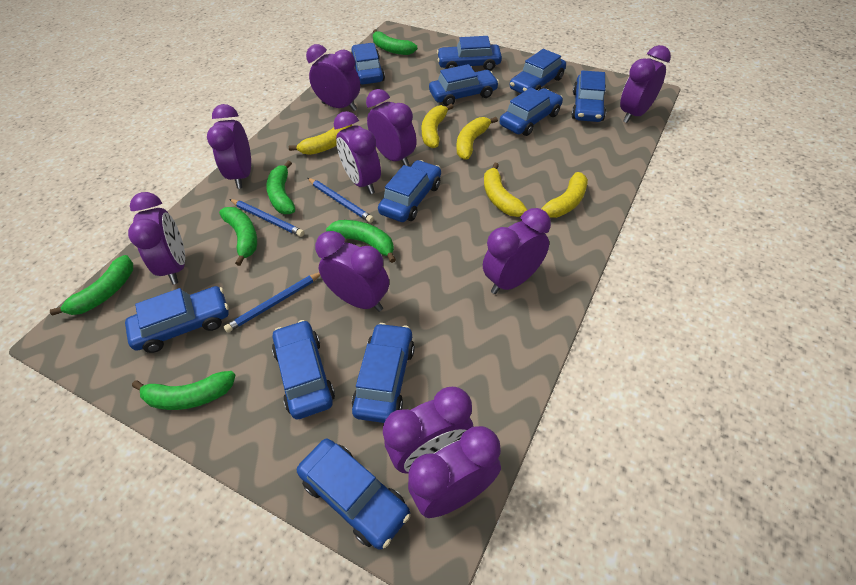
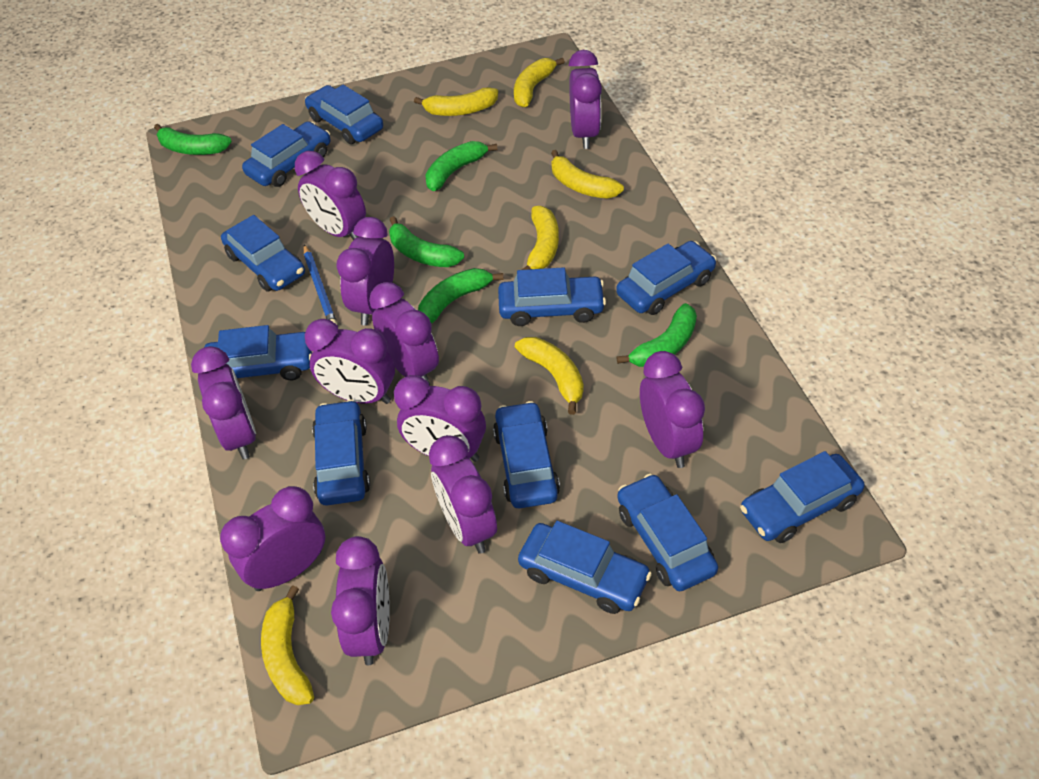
blue pencil: [224,272,320,333] [229,199,304,237] [307,178,374,223] = 3 -> [304,244,337,324] = 1
green banana: [50,255,133,315] [132,371,236,410] [219,207,257,266] [266,161,295,214] [326,220,396,263] [373,29,417,55] = 6 -> [154,124,232,155] [389,216,464,267] [418,268,504,324] [425,141,498,191] [617,303,697,367] = 5
purple clock: [128,192,185,284] [207,104,251,189] [306,44,360,111] [315,231,389,312] [334,111,381,194] [366,89,417,166] [383,387,473,473] [408,426,501,518] [483,208,551,294] [620,45,671,123] = 10 -> [191,346,256,460] [220,486,325,591] [295,151,366,240] [305,319,395,404] [331,536,390,665] [337,217,394,326] [369,282,439,386] [394,375,486,462] [429,435,497,554] [569,50,602,149] [640,351,705,468] = 11
yellow banana: [289,124,352,155] [422,104,453,148] [457,117,498,160] [484,163,527,217] [541,172,588,218] = 5 -> [261,585,314,705] [414,87,498,116] [514,58,565,107] [515,337,583,415] [521,206,559,270] [551,150,624,199] = 6

